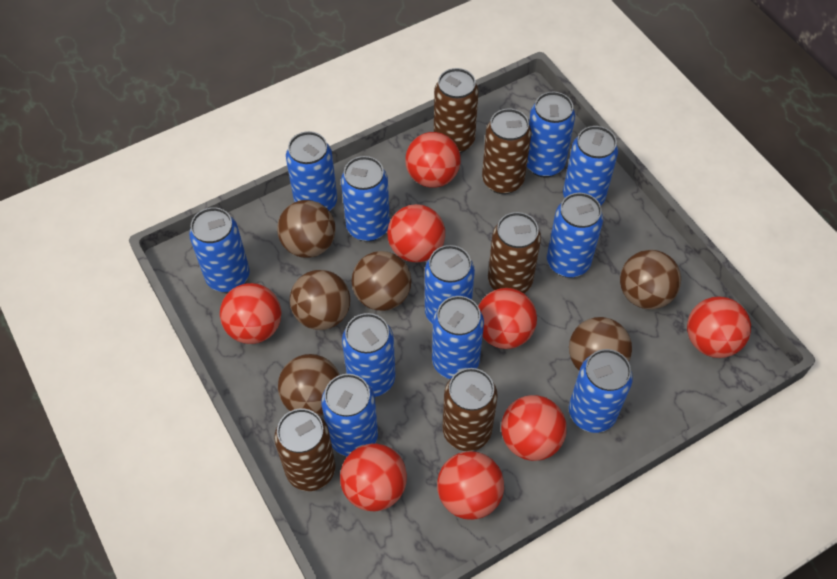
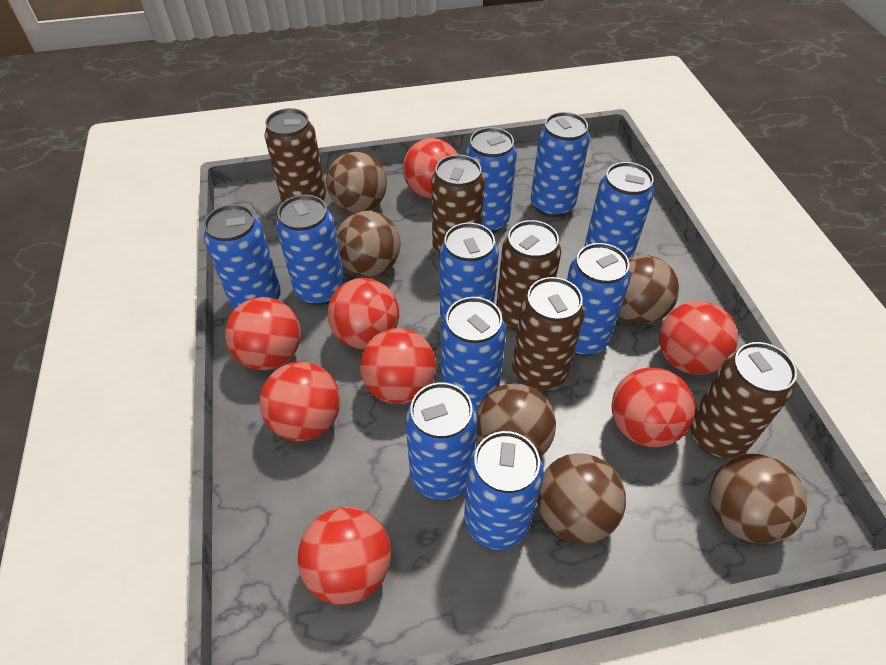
blue can: [189,207,250,292] [286,131,337,211] [321,374,378,456] [341,156,390,242] [342,313,396,397] [425,245,475,324] [432,296,484,379] [527,92,575,178] [547,193,603,278] [563,126,618,205] [569,349,633,433] = 11 -> [204,204,281,309] [276,195,344,305] [405,382,478,500] [440,223,499,321] [441,297,506,411] [464,431,544,550] [465,127,517,233] [531,112,590,217] [567,243,631,356] [584,162,654,258] = 10

